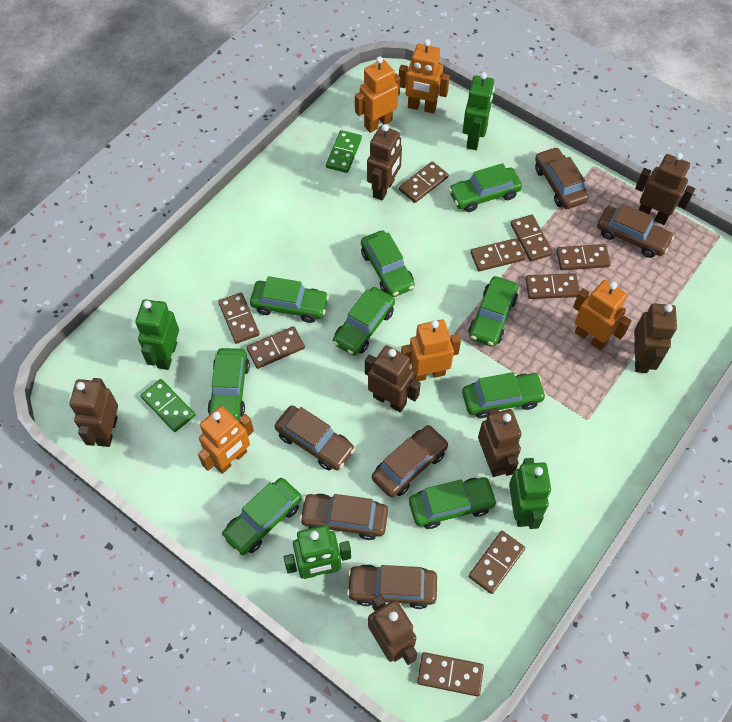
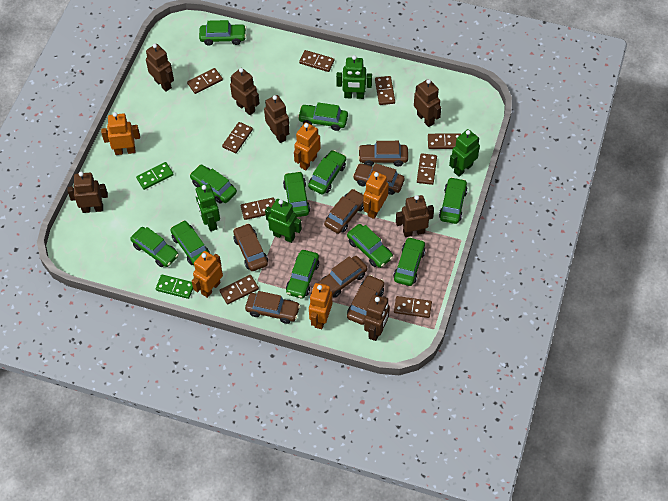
brown car: [275,405,355,470] [299,494,388,540] [347,564,437,609] [372,425,449,497] [535,147,589,209] [597,203,674,258] = 6 -> [233,223,268,271] [245,291,300,324] [318,256,367,298] [324,189,364,234] [347,275,384,325] [353,163,405,195] [358,141,408,166] = 7
green car: [207,348,250,421] [221,478,302,555] [250,276,329,323] [333,287,395,356] [361,230,415,297] [409,477,498,529] [449,163,522,212] [462,372,546,418] [469,276,518,347] = 9 -> [130,227,179,267] [171,220,210,265] [189,165,237,204] [199,20,246,46] [283,171,310,217] [286,250,319,298] [298,102,348,131] [308,150,346,195] [347,224,393,268] [393,237,426,286] [439,177,468,224] = 11

